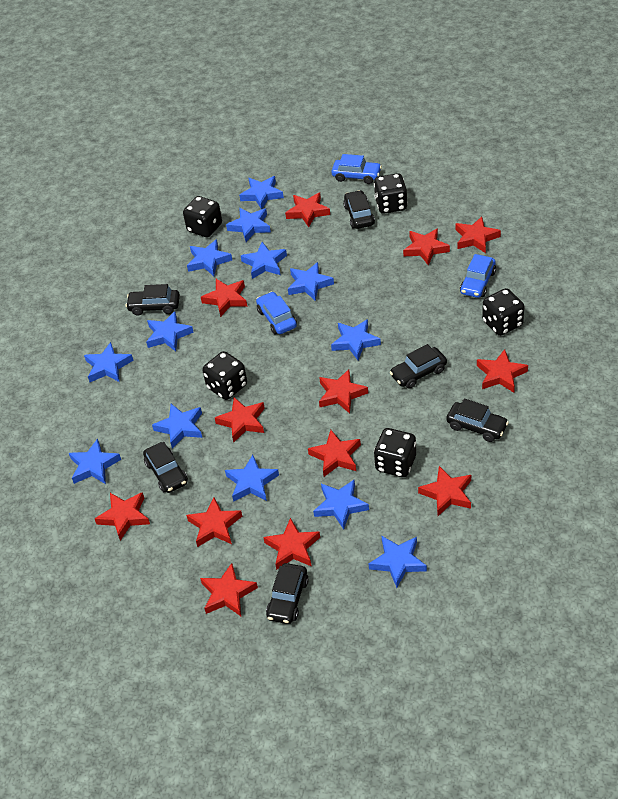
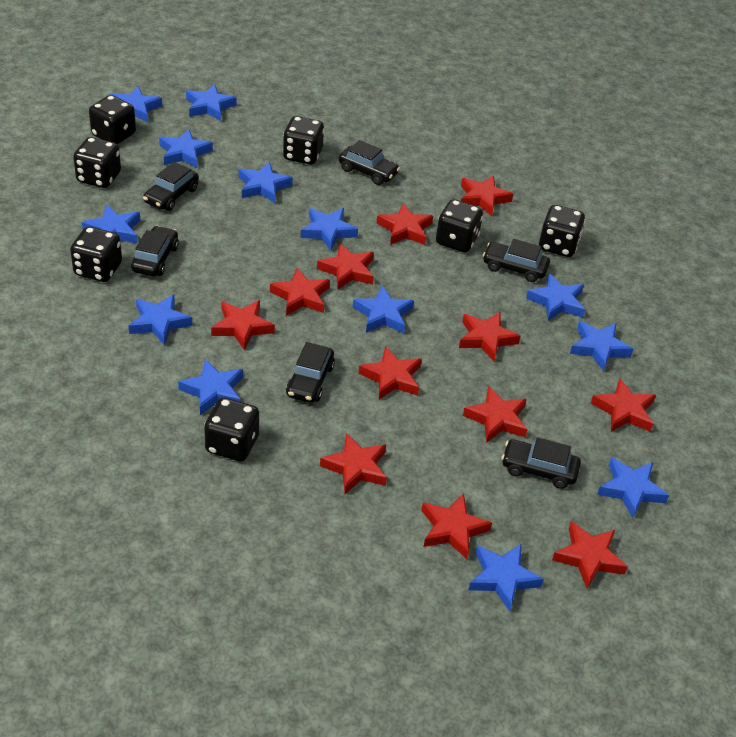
black dice: [183,196,222,237] [202,351,247,400] [374,173,408,214] [374,428,416,477] [482,288,524,336] = 5 -> [70,227,122,282] [73,137,121,188] [89,95,136,144] [204,397,259,461] [283,116,324,164] [436,199,483,253] [539,205,585,257] = 7
blue car: [256,291,297,334] [331,154,382,184] [460,254,496,298] = 3 -> none = 0
red star: [95,492,150,541] [186,497,243,547] [200,563,258,616] [201,279,247,317] [215,397,265,443] [263,518,320,570] [285,193,330,227] [308,430,361,477] [319,369,368,413] [403,228,450,266] [418,466,471,516] [455,216,501,253] [477,349,528,393] = 13 -> [211,300,275,351] [270,268,330,315] [317,243,374,290] [320,433,387,494] [358,346,422,400] [376,203,433,245] [421,493,492,559] [459,312,521,361] [461,175,513,216] [463,386,528,443] [552,521,628,588] [591,378,656,432] = 12

